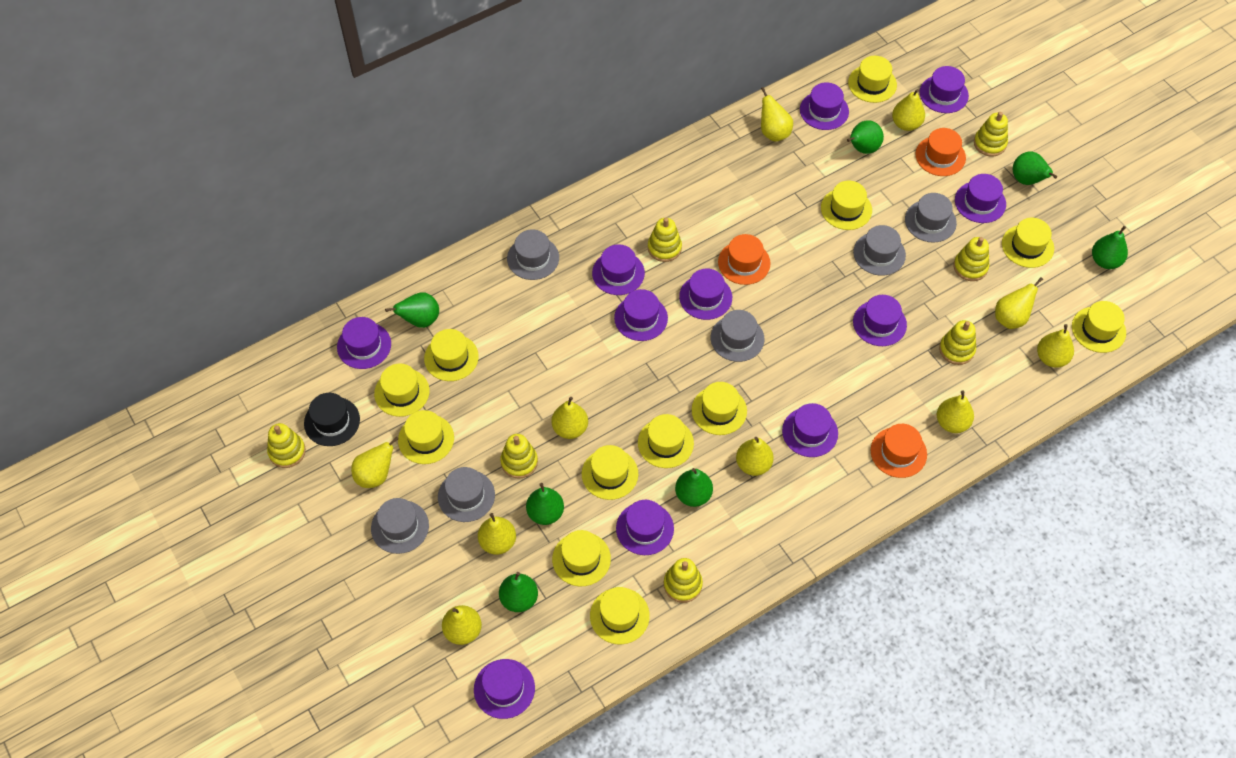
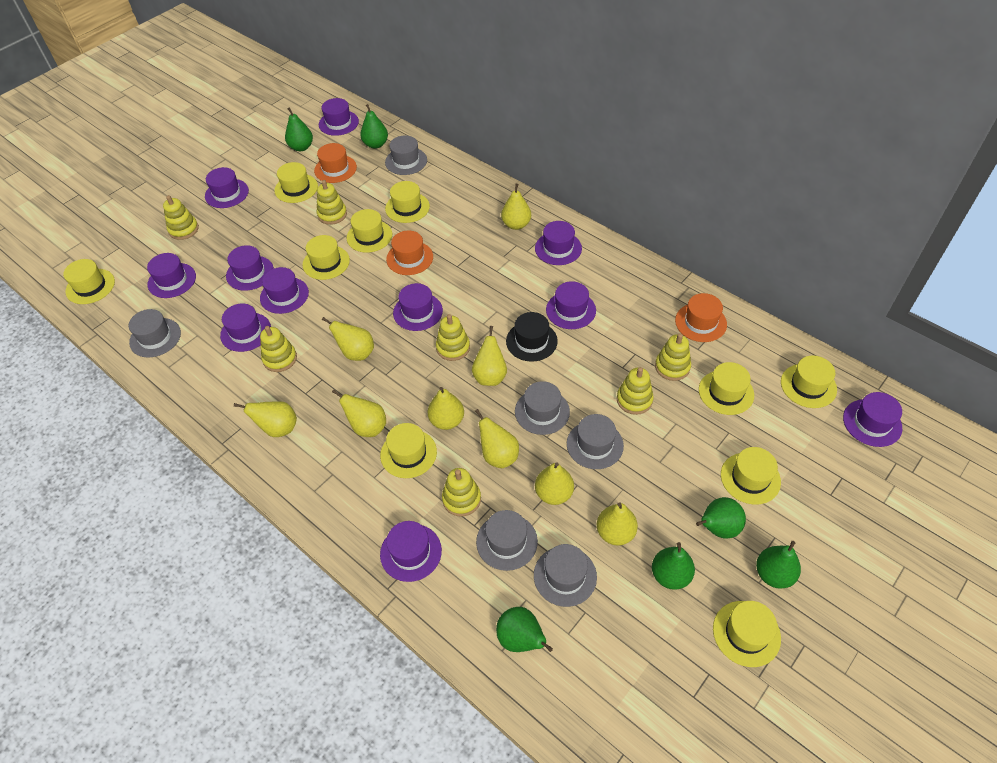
green pear: [385,292,439,328] [499,572,538,612] [526,483,564,525] [675,468,713,507] [847,120,884,154] [1013,151,1057,185] [1092,226,1128,269] = 7 -> [285,107,313,151] [360,104,388,149] [496,607,553,652] [652,542,695,590] [696,497,746,539] [756,541,801,589] = 6
yellow hat: [374,363,429,417] [398,410,454,464] [424,329,479,381] [552,530,611,586] [582,445,638,500] [590,587,650,644] [638,414,694,468] [692,382,747,435] [821,181,872,230] [848,56,897,103] [1002,218,1054,268] [1072,301,1126,353] = 12 -> [63,259,115,304] [274,162,318,203] [302,235,350,280] [347,209,392,253] [380,423,437,478] [385,181,430,223] [699,362,754,415] [713,601,781,667] [721,447,781,505] [781,356,837,408] = 10
yellow pear: [351,436,399,488] [442,605,482,645] [478,513,516,555] [552,397,588,439] [736,437,774,476] [761,87,793,142] [892,89,925,131] [937,390,974,433] [995,277,1043,329] [1037,324,1074,368] = 10 -> [234,401,297,437] [322,317,374,361] [332,390,386,437] [428,387,464,430] [472,326,507,386] [475,409,519,468] [501,184,531,230] [535,462,574,505] [597,502,638,546] = 9

